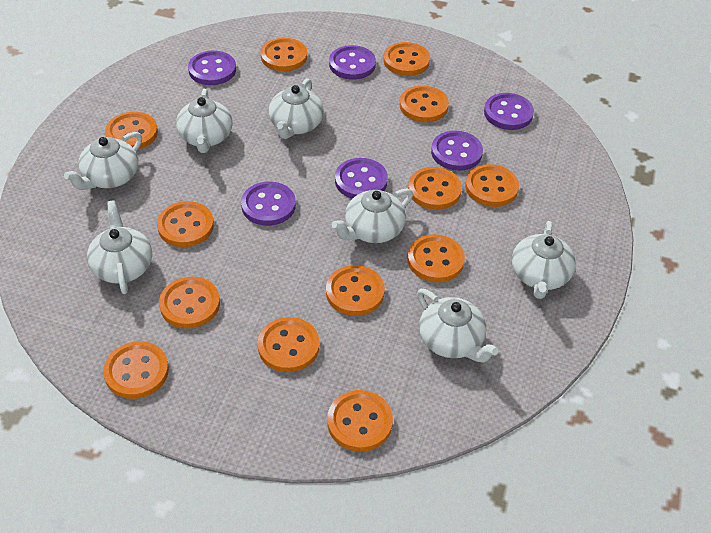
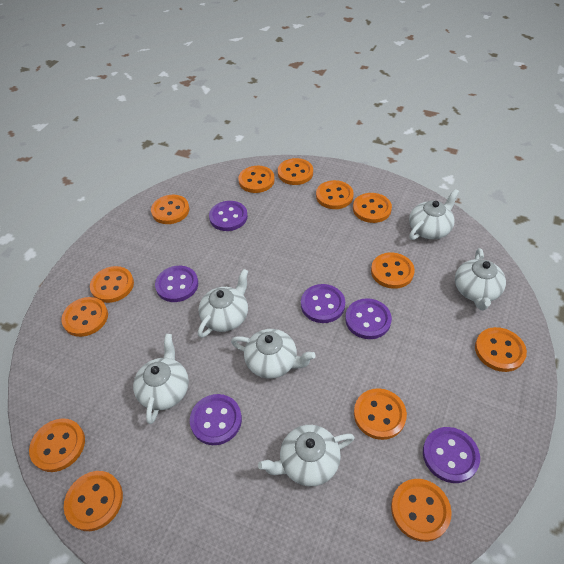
white teapot: [64,132,142,190] [87,200,152,294] [176,89,233,153] [269,78,324,139] [332,189,413,243] [417,289,499,363] [512,221,576,299] = 7 -> [133,334,189,424] [198,269,248,338] [231,329,316,379] [258,425,355,486] [409,189,459,240] [455,248,506,311] = 6

